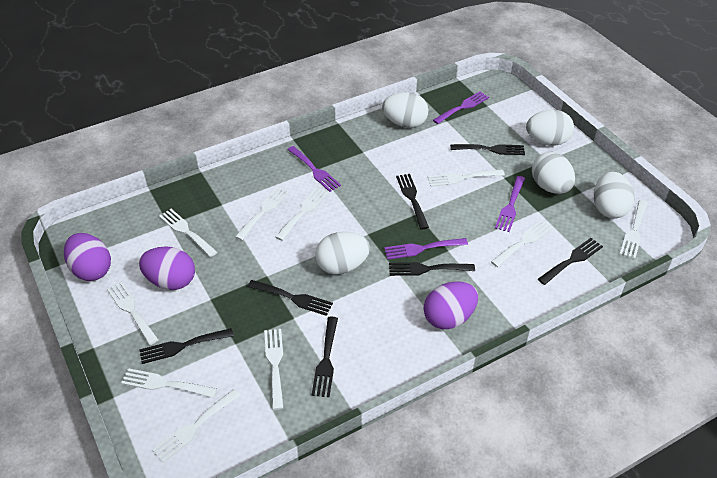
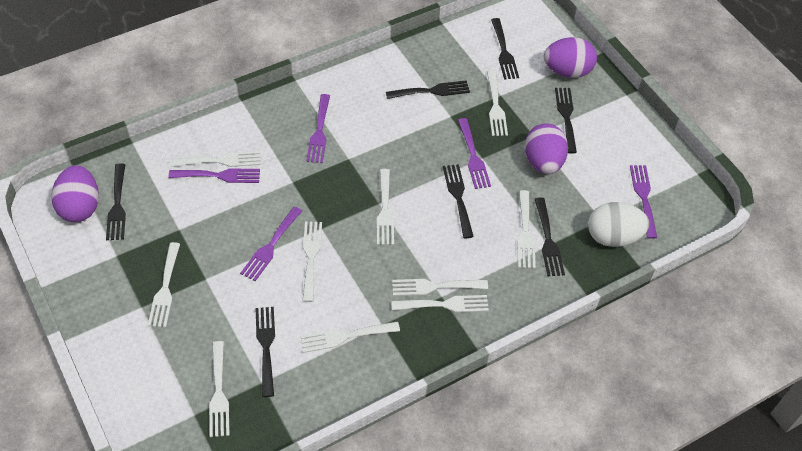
purple fork: [287,146,341,192] [384,238,468,260] [433,91,489,124] [495,176,525,232] = 4 -> [169,168,260,183] [240,207,302,281] [306,94,330,163] [458,118,491,189] [630,165,657,239] = 5
white egg: [315,232,370,275] [382,92,428,128] [526,110,574,146] [532,152,575,194] [593,171,635,219] = 5 -> [588,202,649,247] = 1

